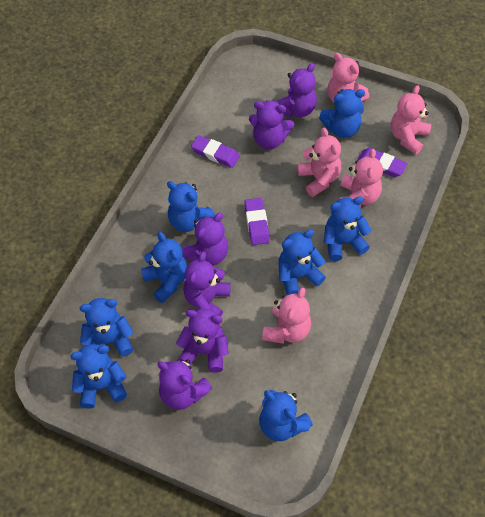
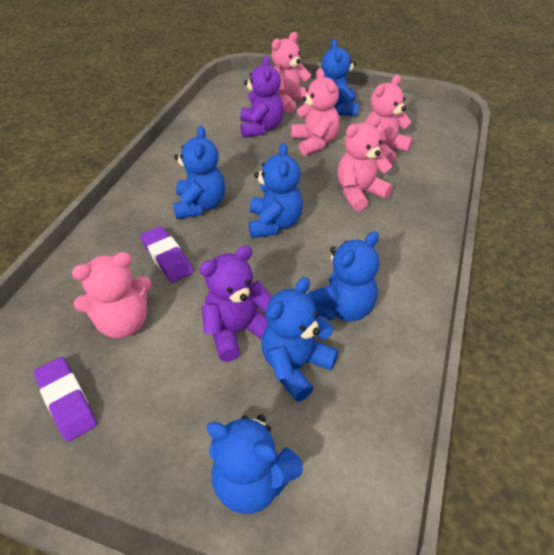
blue teddy bear: [70,344,127,409] [80,298,133,357] [141,232,187,303] [167,181,215,232] [259,390,313,441] [279,230,326,295] [319,89,365,138] [324,196,372,261] = 8 -> [173,126,225,219] [207,415,303,514] [248,143,303,238] [261,277,338,402] [307,231,379,322] [322,39,359,116] = 6
purple eraser: [191,135,240,168] [244,198,270,245] [357,148,407,177] = 3 -> [34,357,97,442] [140,226,193,283] = 2
purple teddy bear: [157,359,212,410] [176,309,229,373] [182,213,228,266] [184,251,231,317] [249,100,294,149] [276,63,317,117] = 6 -> [200,245,272,362] [240,56,284,138] = 2

